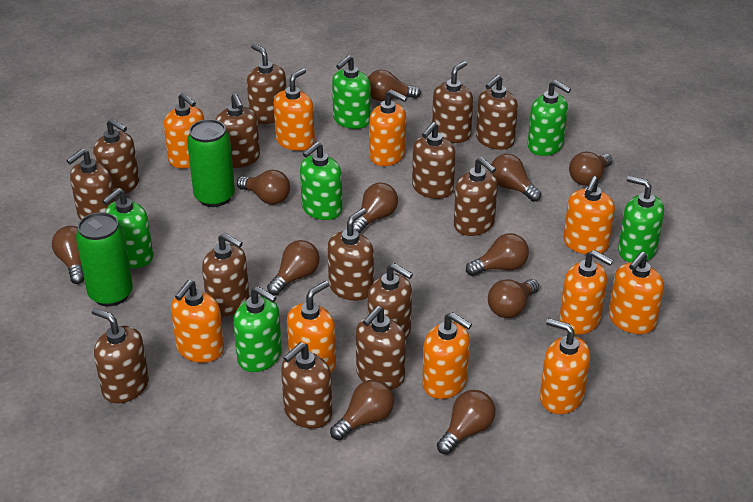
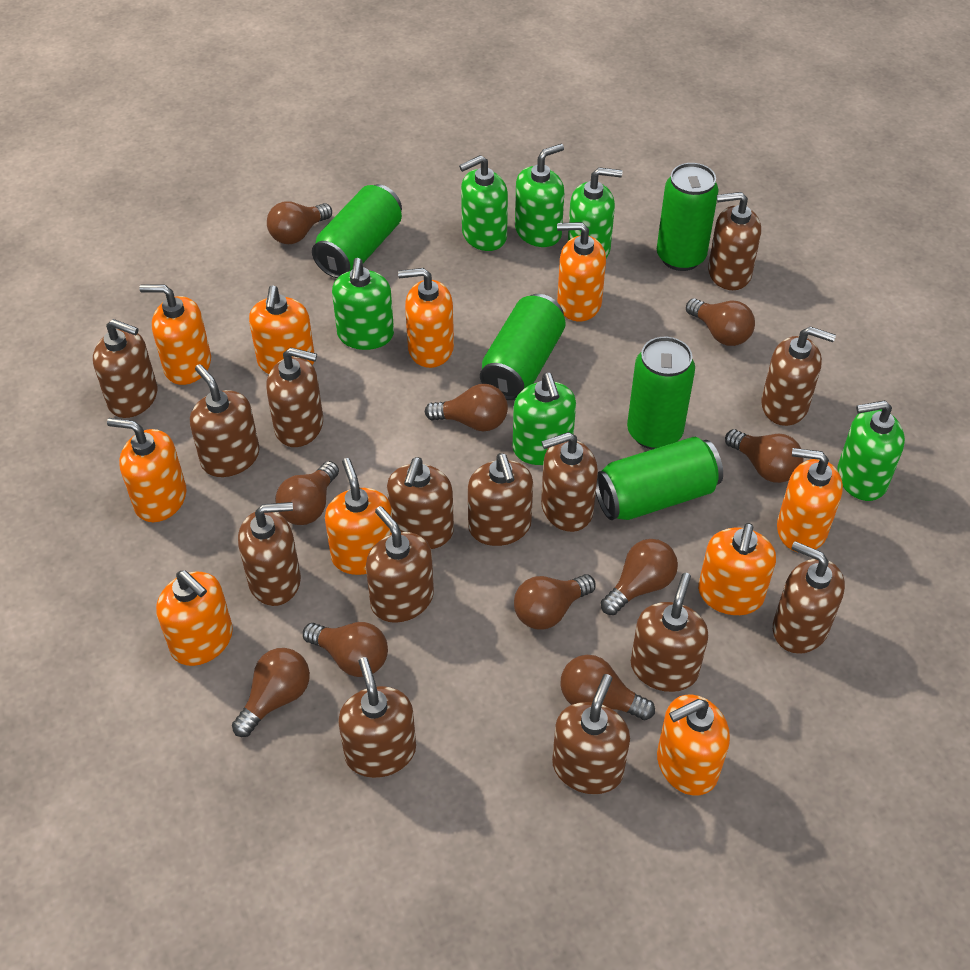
brown light bulb: [52,226,84,284] [237,170,290,204] [267,240,320,295] [330,380,394,440] [353,182,398,234] [368,70,421,101] [437,390,495,455] [466,233,529,276] [488,279,539,318] [491,154,541,202] [569,152,612,186] = 11 -> [232,648,310,737] [267,201,332,244] [275,461,339,525] [303,622,388,677] [425,384,508,431] [514,574,596,629] [561,655,655,720] [601,539,678,615] [686,298,755,346] [725,429,804,483] = 10
green can: [76,212,133,307] [187,119,235,207] = 2 -> [312,184,402,278] [480,294,566,400] [596,437,723,520] [627,337,695,449] [657,163,718,271] = 5

